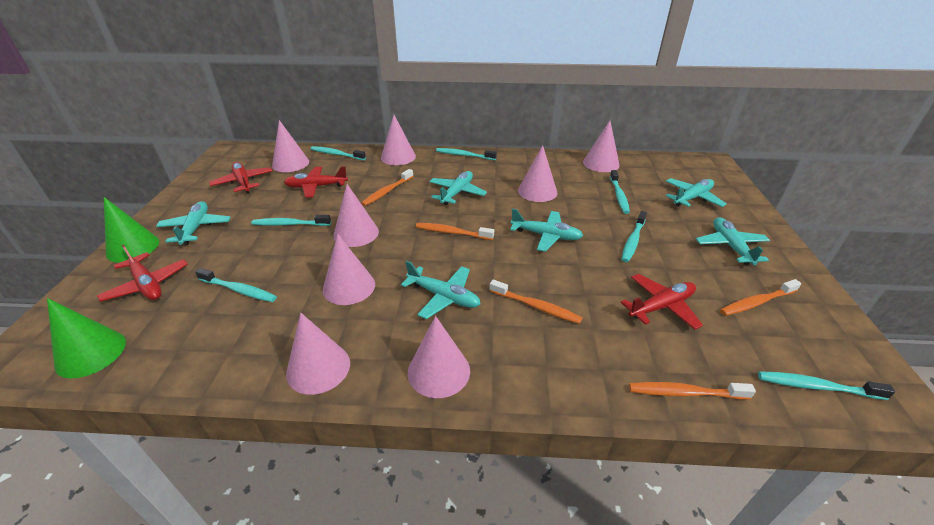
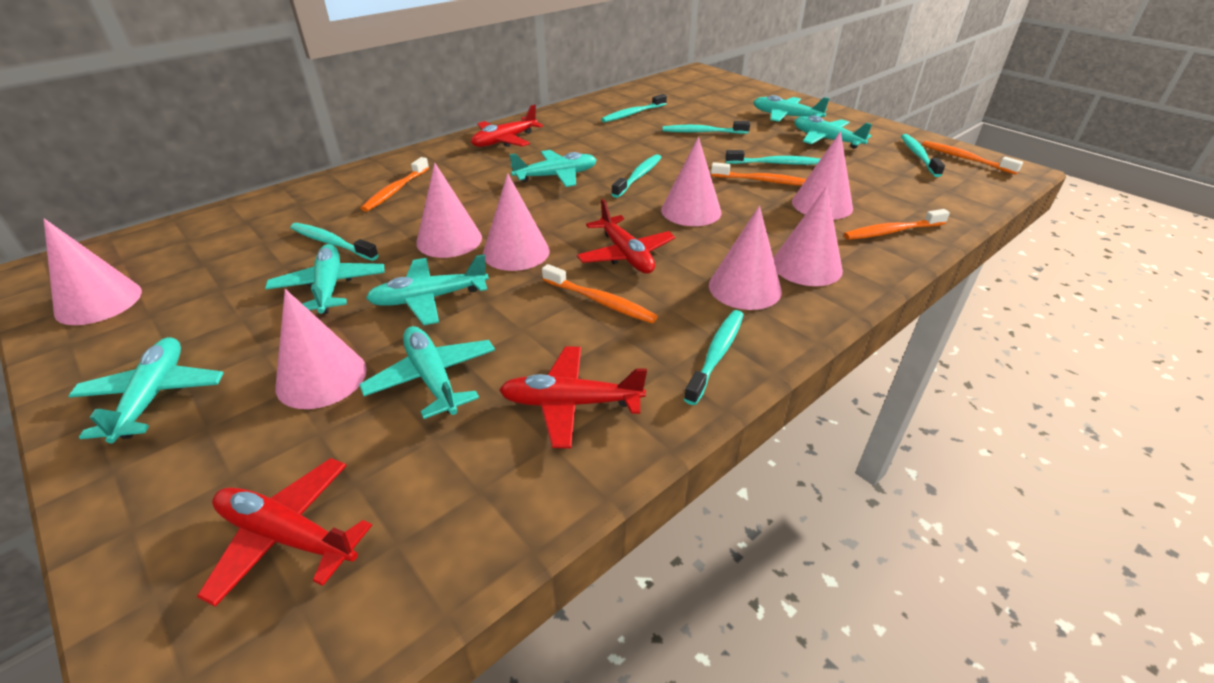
green cone: [47,298,126,378] [104,197,159,263] = 2 -> none = 0
turquoise plane: [156,201,231,245] [401,261,480,319] [429,171,487,205] [510,209,583,252] [666,178,727,207] [696,217,770,265] = 6 -> [69,337,224,443] [265,244,385,314] [359,326,495,419] [366,254,489,326] [509,150,597,187] [753,95,830,122] [794,115,872,149] = 7

